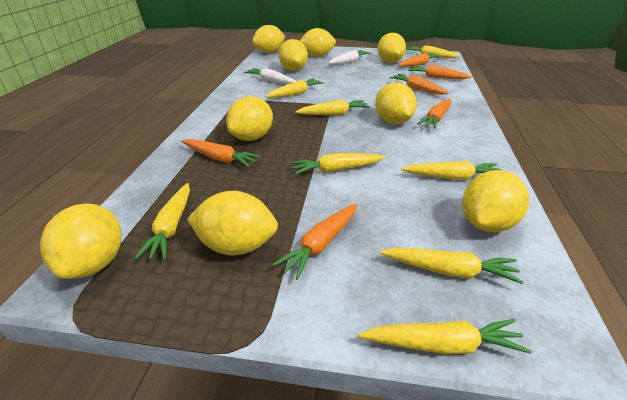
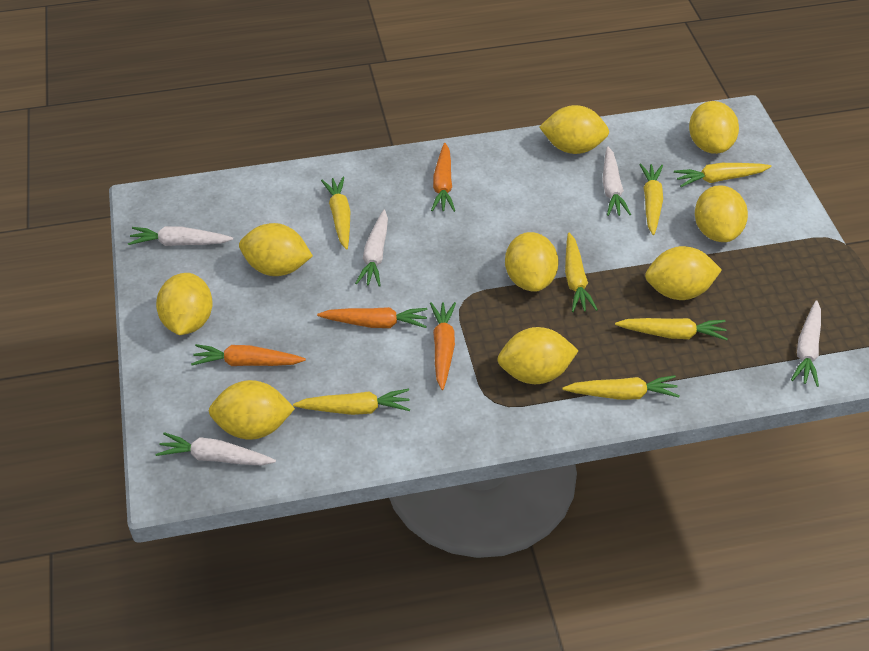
orange carrot: [181,139,261,167] [272,203,357,280] [390,74,449,95] [398,53,442,67] [408,65,472,79] [417,99,452,129] = 6 -> [191,344,306,366] [317,307,428,328] [430,302,456,390] [431,143,455,212] = 4
white carrot: [244,68,296,84] [329,50,371,64] = 2 -> [128,226,233,246] [156,432,276,465] [355,210,388,286] [602,146,631,216] [791,300,821,387] = 5
yellow carrot: [134,183,190,260] [265,79,324,98] [291,153,385,175] [295,100,370,115] [359,319,532,354] [380,248,523,284] [401,161,501,180] [406,45,459,58] = 8 -> [293,389,410,415] [321,177,351,250] [562,375,680,400] [565,233,598,312] [615,318,727,340] [639,163,663,235] [674,163,772,187] = 7

